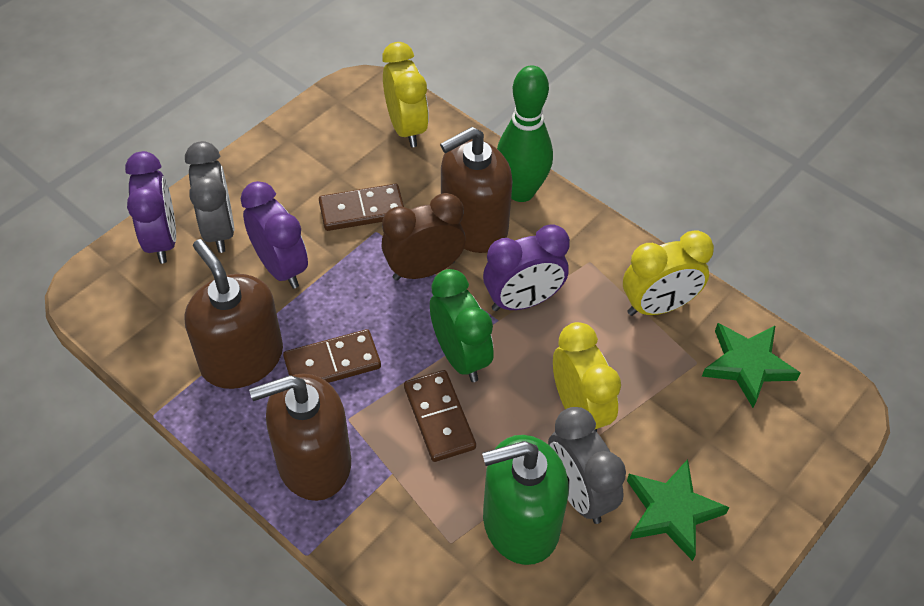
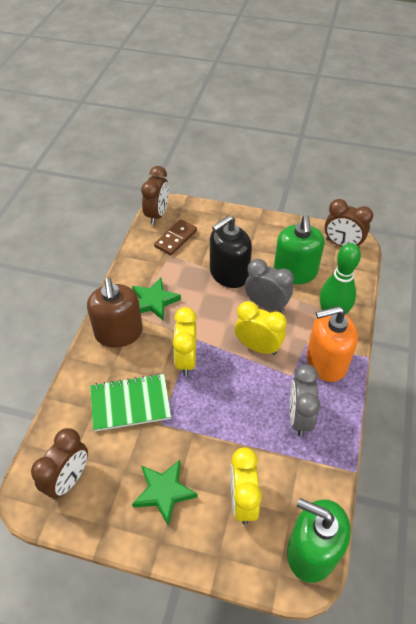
black soap dispenser: none = 0 -> [210,215,252,288] = 1
brown clock: [381,193,466,281] = 1 -> [31,428,88,500] [141,166,169,225] [325,199,373,249] = 3
brown domino: [283,329,381,383] [319,184,404,231] [404,370,476,462] = 3 -> [154,219,197,255] = 1
brown soap dispenser: [185,239,283,389] [249,373,351,501] [440,127,513,253] = 3 -> [87,278,143,348] = 1
green clock: [430,269,494,382] = 1 -> none = 0
green notebook: none = 0 -> [90,373,171,431] = 1
green soap dispenser: [482,435,569,565] = 1 -> [274,215,324,284] [287,498,351,583] = 2
orange soap dispenser: none = 0 -> [306,306,358,382] = 1
purple clock: [125,151,176,264] [241,181,308,289] [483,224,570,311] = 3 -> none = 0

